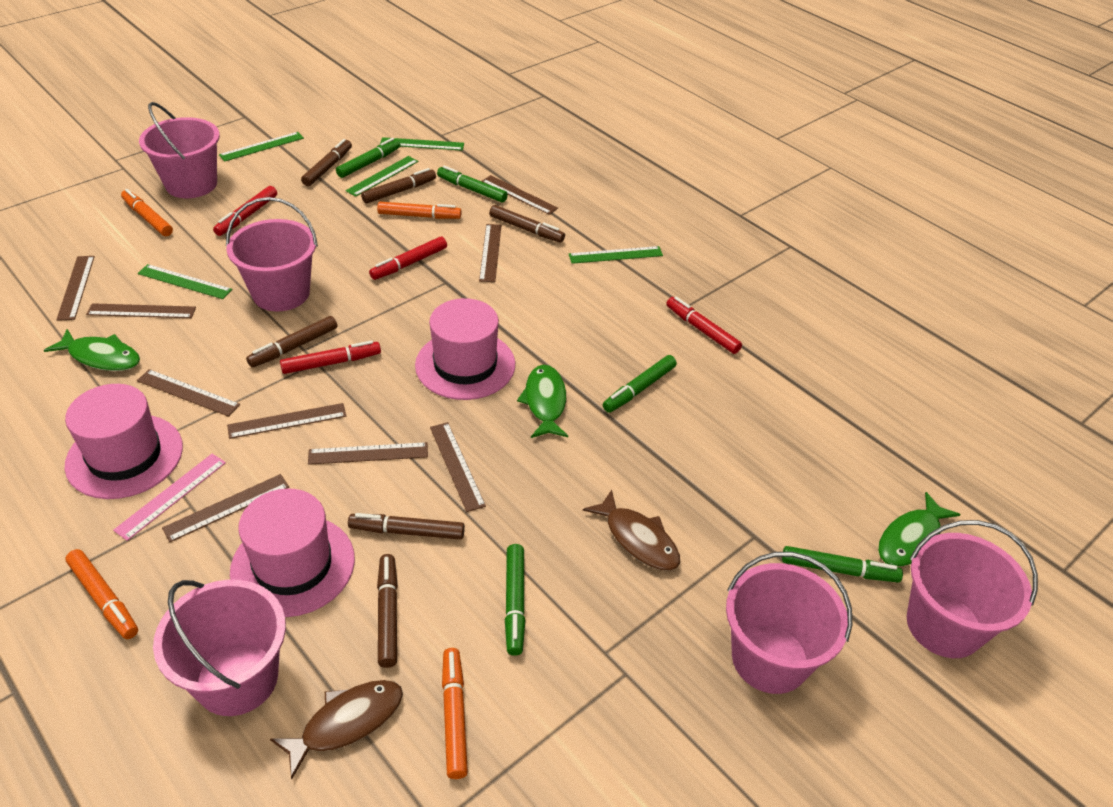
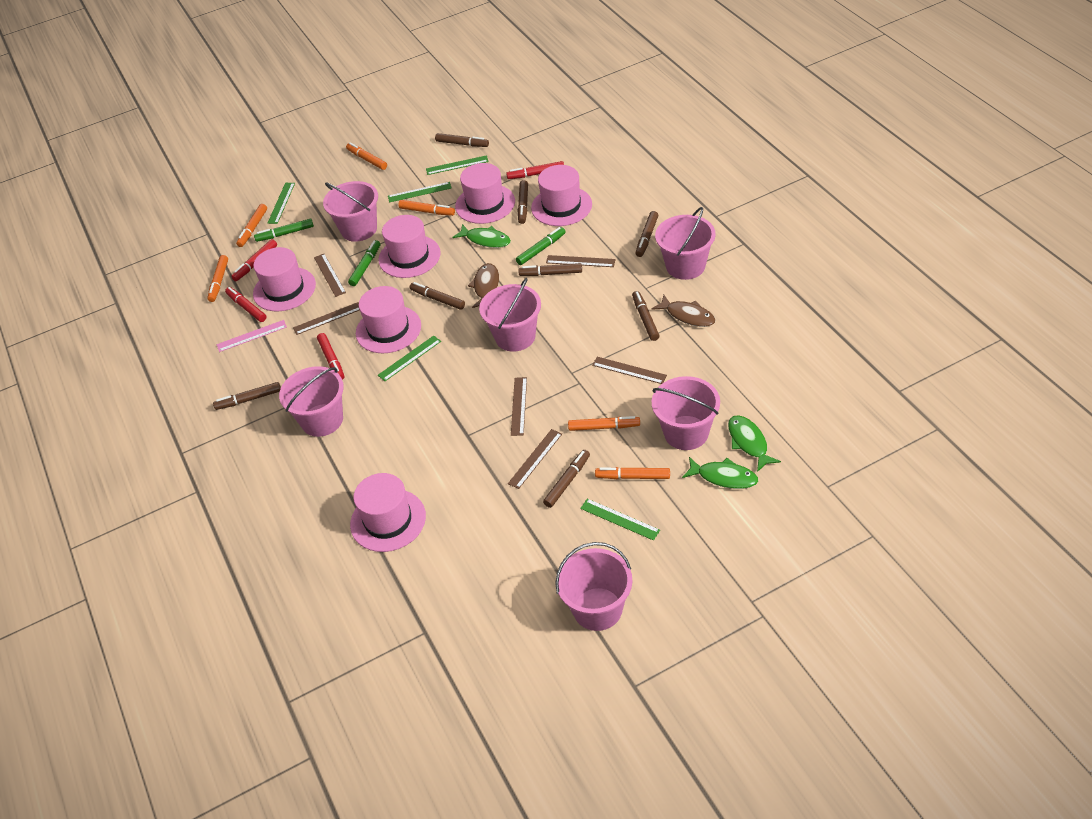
brown marker: [246,316,337,367] [301,139,352,186] [348,513,465,540] [361,168,436,204] [377,554,398,668] [489,205,565,243] = 6 -> [213,382,281,410] [409,282,465,310] [435,133,489,147] [518,180,528,224] [518,263,582,276] [543,450,590,508] [632,291,660,341] [636,211,658,257] = 8
brown ruler: [56,256,95,321] [86,303,196,318] [137,369,240,417] [162,474,289,542] [227,403,346,439] [308,442,428,465] [430,422,486,512] [479,224,501,282] [481,175,558,215] = 9 -> [293,302,359,335] [314,254,346,297] [508,429,562,489] [511,377,527,436] [546,255,616,267] [592,357,667,384] = 6
green marker: [336,138,401,178] [437,166,508,203] [505,544,525,656] [603,355,677,413] [782,546,903,582] = 5 -> [254,219,314,242] [348,240,380,286] [516,227,566,265] = 3
orange marker: [65,549,138,639] [121,189,173,236] [377,202,461,219] [442,648,468,779] = 4 -> [207,255,228,302] [236,204,267,247] [346,142,387,170] [398,200,455,216] [568,416,640,431] [595,467,670,479] = 6
pink bucket: [139,102,220,198] [153,580,286,716] [226,197,318,311] [726,552,852,694] [907,520,1038,658] = 5 -> [279,366,344,437] [323,181,378,242] [479,278,541,352] [555,542,633,631] [652,376,720,450] [655,207,716,280] = 6
pink hat: [65,384,183,499] [230,488,355,617] [415,298,515,400] = 3 -> [253,247,316,311] [350,473,426,552] [356,286,421,353] [378,215,441,278] [455,163,515,224] [531,165,592,226] = 6

